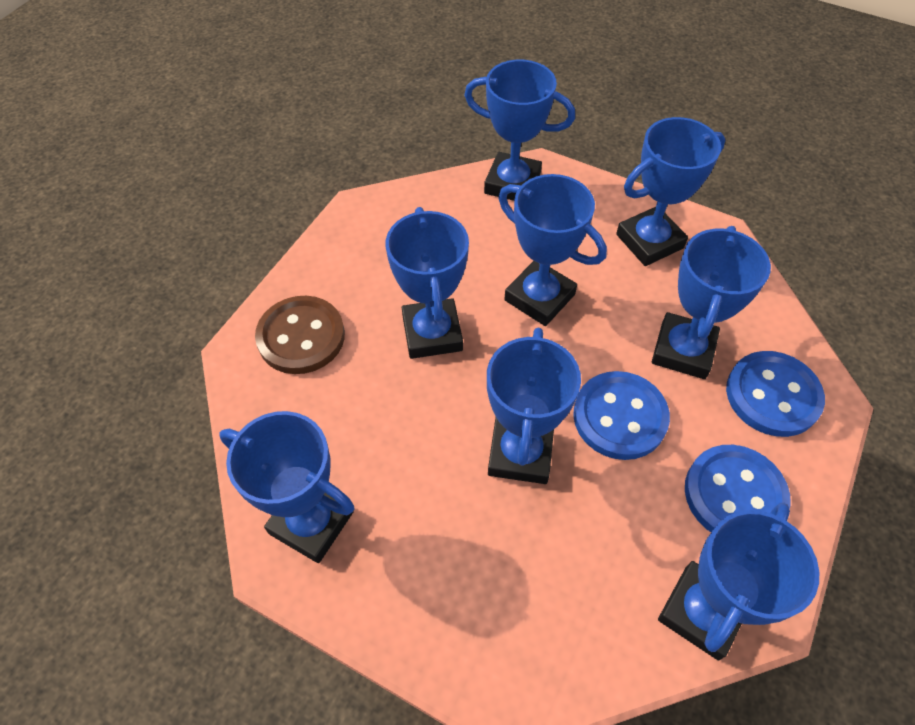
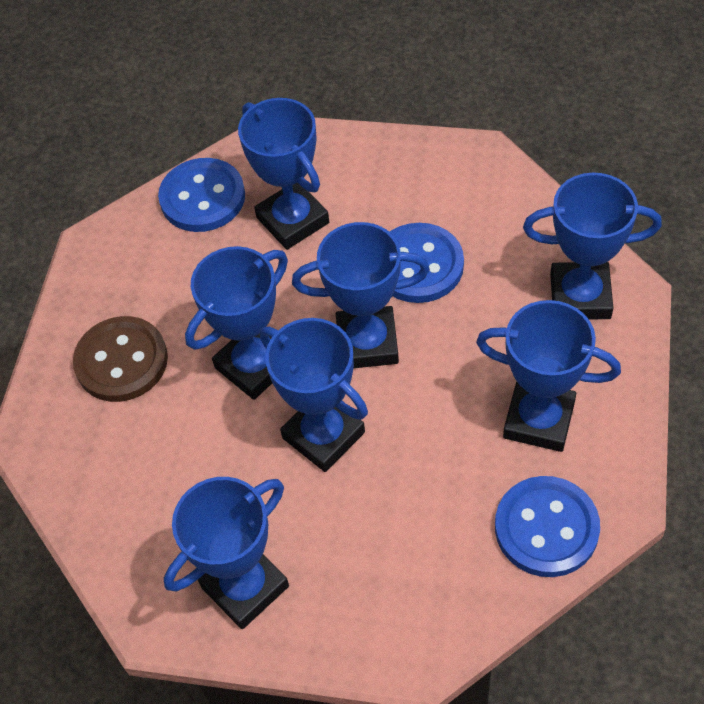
blue trophy: [219,411,354,563] [386,207,469,359] [464,60,575,201] [487,327,581,484] [499,174,607,326] [616,117,725,266] [652,226,771,379] [658,503,819,660] = 8 -> [164,477,289,629] [185,246,288,400] [238,98,329,250] [260,318,368,472] [292,222,430,368] [476,300,621,452] [523,173,662,319] = 7

